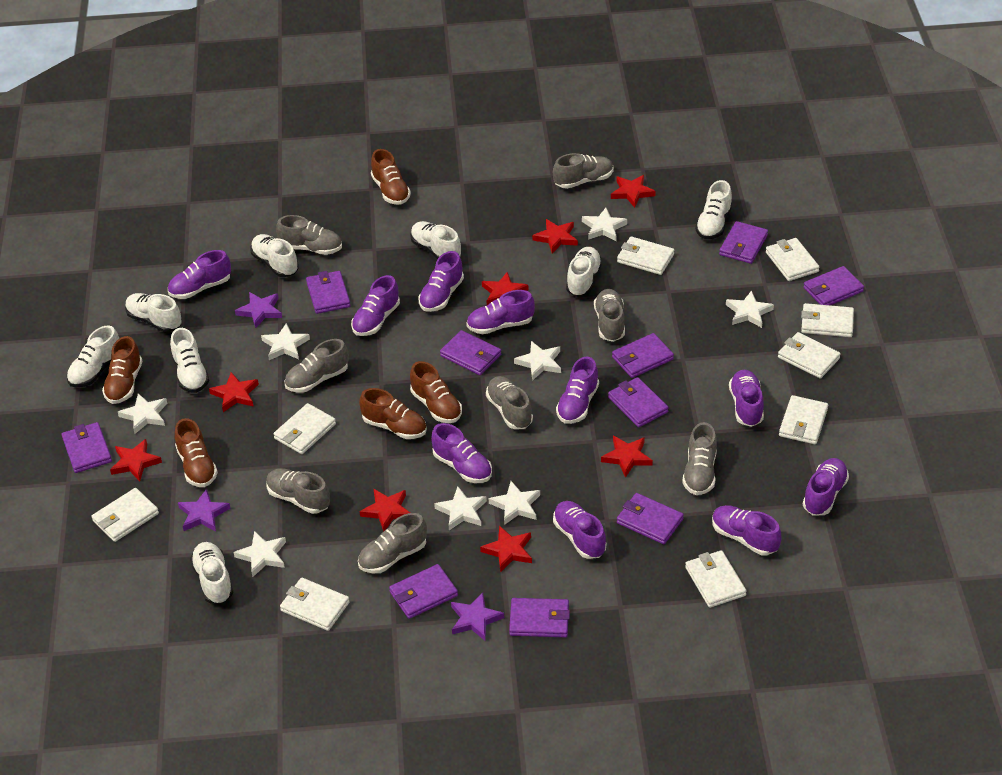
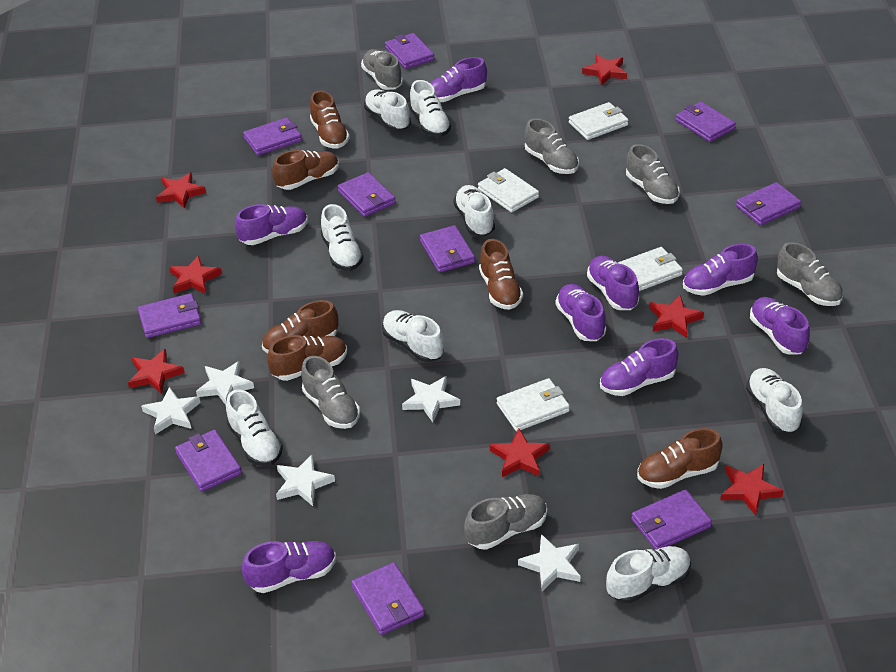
brown shoe: [102,336,142,404] [175,418,218,487] [359,388,427,439] [371,149,411,205] [410,361,462,423] = 5 -> [262,300,339,353] [267,335,347,381] [272,150,339,190] [310,90,350,148] [479,239,523,310] [637,428,723,489] = 6
grey shoe: [266,468,330,514] [276,215,342,255] [284,339,349,393] [358,513,427,573] [486,376,533,429] [553,153,613,189] [594,289,625,342] [682,422,717,495] = 8 -> [301,356,360,429] [361,49,403,90] [464,494,547,550] [525,118,579,174] [626,144,680,204] [777,242,843,306] = 6
purple shoe: [168,250,231,299] [351,275,400,336] [419,251,464,312] [431,423,492,483] [466,290,535,334] [553,501,606,559] [556,357,599,424] [712,505,782,555] [729,370,764,427] [803,458,849,515] = 10 -> [235,204,308,245] [242,541,336,593] [430,57,487,102] [556,284,606,341] [587,256,639,310] [600,338,679,396] [683,244,758,296] [750,297,810,355] = 8
purple star: [178,489,231,532] [235,292,282,328] [451,593,504,641] = 3 -> none = 0
red star: [110,439,162,481] [209,372,259,412] [359,489,410,532] [480,526,532,572] [482,272,528,305] [532,219,578,253] [601,436,653,478] [611,175,656,208] = 8 -> [128,349,185,394] [156,172,206,209] [169,255,222,294] [490,429,550,477] [582,55,627,85] [649,295,704,338] [720,464,783,516] = 7
white star: [118,393,167,434] [233,531,286,577] [261,323,310,360] [434,486,487,530] [489,481,540,525] [514,341,561,381] [582,208,627,241] [726,290,774,328] = 8 -> [141,387,201,434] [196,361,254,405] [276,455,335,506] [402,376,460,423] [518,534,580,591] = 5
white wallet: [92,488,159,542] [274,403,336,454] [280,578,350,631] [617,236,674,275] [685,550,747,608] [766,238,820,281] [778,332,841,378] [779,395,828,444] [801,303,854,337] = 9 -> [478,168,539,213] [497,378,570,431] [569,102,629,140] [618,247,683,291] = 4

